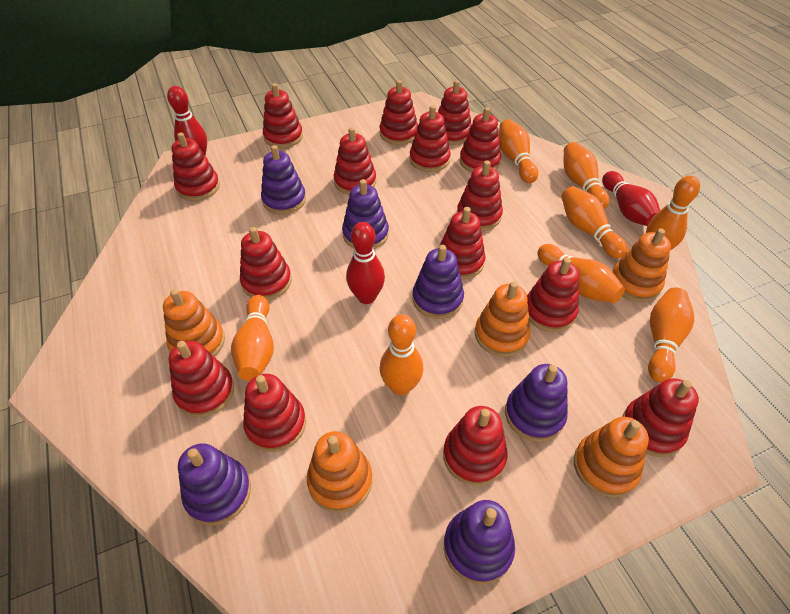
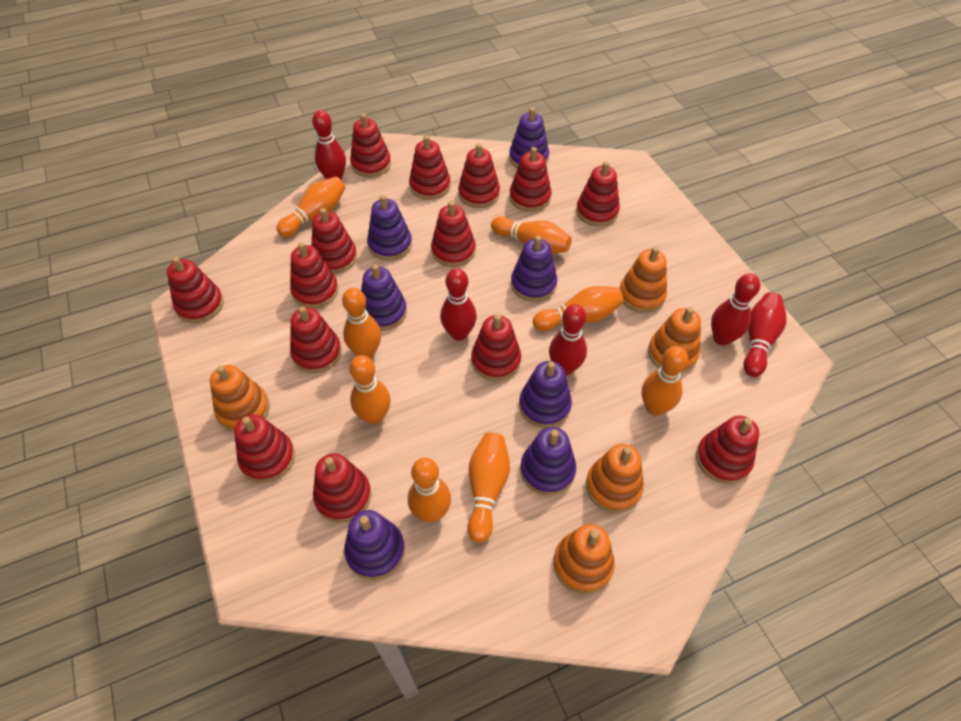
purple stacking toy: [178,443,251,526] [261,145,306,214] [342,179,389,249] [412,245,464,319] [444,500,515,585] [505,364,568,442] = 6 -> [344,510,405,580] [361,264,407,331] [367,195,412,261] [509,107,549,169] [511,236,557,302] [519,361,572,428] [520,427,576,495] = 7
red bowling pin: [167,86,207,156] [346,222,385,304] [602,171,660,226] = 3 -> [312,110,346,181] [440,268,477,341] [549,304,587,376] [711,273,760,346] [743,292,787,377] = 5
red stacking toy: [169,341,234,418] [171,132,220,201] [240,227,292,300] [243,374,306,452] [263,83,303,148] [334,127,376,195] [380,80,418,145] [410,105,451,172] [438,80,472,145] [440,207,486,279] [443,406,508,486] [457,161,503,231] [460,107,501,172] [527,257,579,332] [622,378,699,457] = 15 -> [167,257,224,323] [234,414,295,483] [290,242,338,309] [290,306,341,373] [311,208,357,274] [313,454,371,523] [350,113,391,177] [409,135,451,200] [431,201,476,267] [458,143,500,208] [471,314,521,381] [509,147,552,212] [576,161,620,226] [696,416,759,484] = 14

